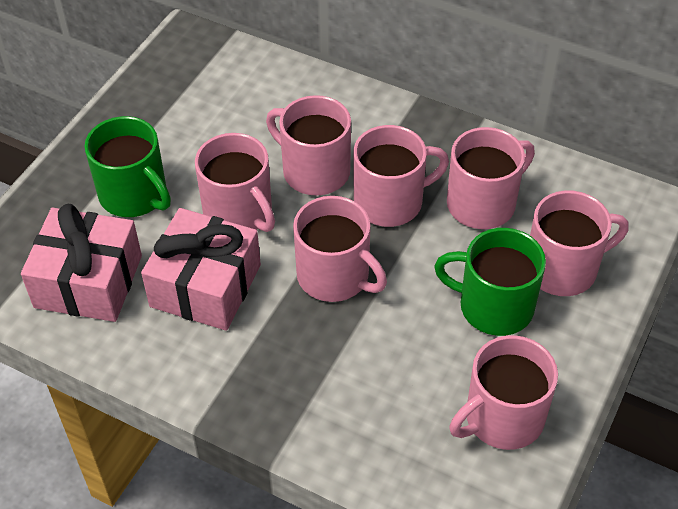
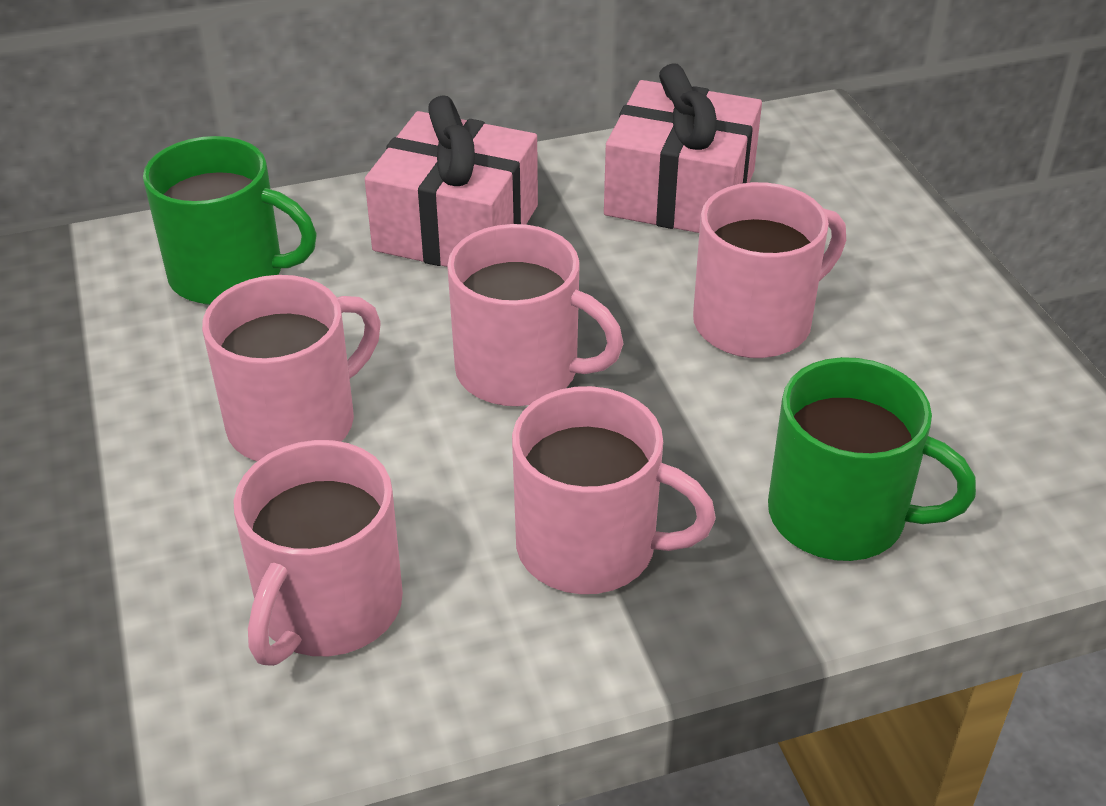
pink mug: [195,133,275,232] [266,95,351,195] [293,196,387,302] [353,125,449,227] [447,127,535,229] [450,335,558,450] [530,190,629,296] = 7 -> [202,275,381,461] [233,440,403,666] [447,224,624,406] [512,386,716,594] [693,182,846,358] = 5

